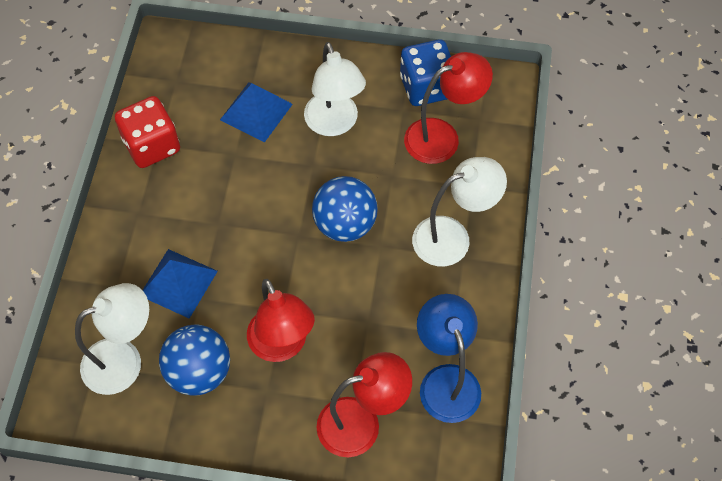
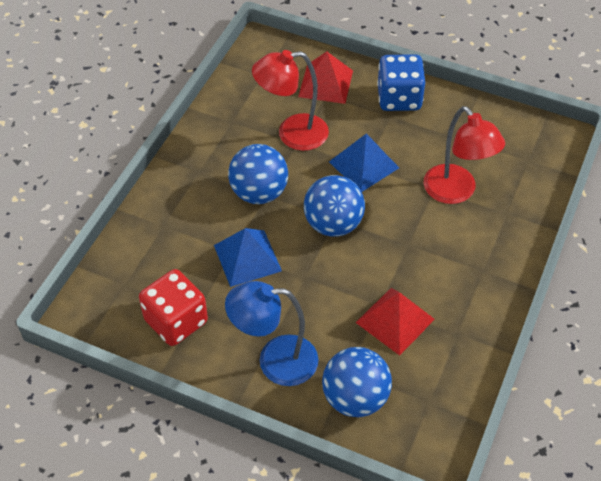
blue ball: [159,325,230,396] [312,176,378,242] = 2 -> [228,144,288,204] [304,175,365,237] [322,347,392,417] = 3
red lamp: [247,279,315,362] [316,352,412,457] [404,52,493,164] = 3 -> [252,50,329,151] [423,106,505,204] = 2
red pyramid: none = 0 -> [298,52,353,104] [356,288,435,356] = 2
white lamp: [75,283,149,395] [304,42,366,136] [412,157,507,266] = 3 -> none = 0

